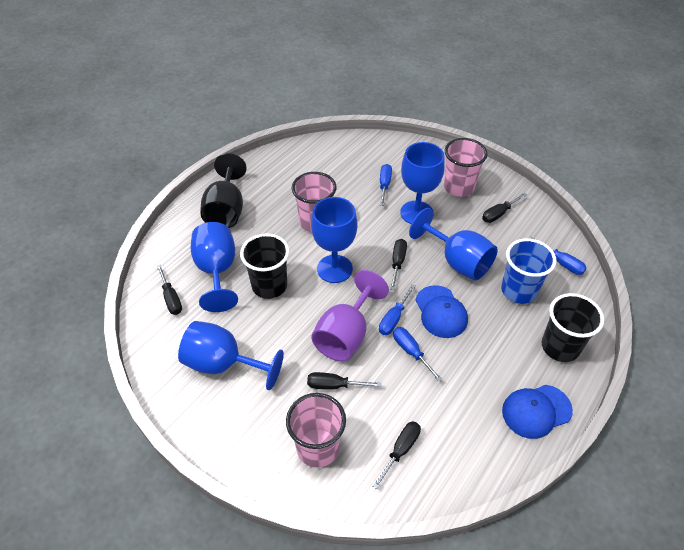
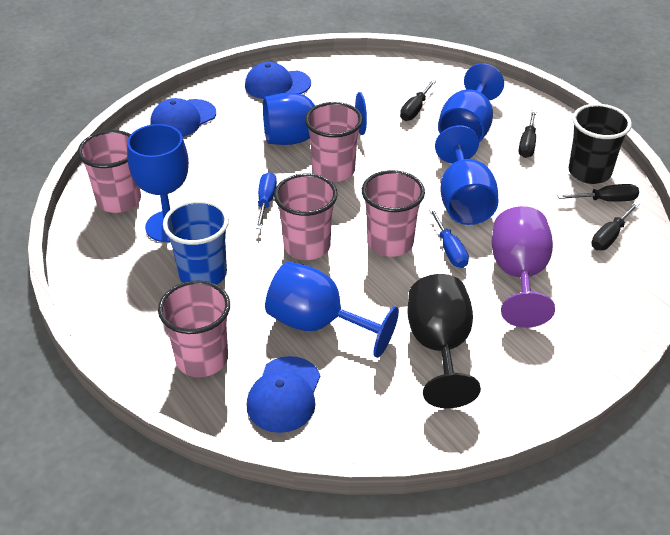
black cup: [240,233,289,299] [542,293,604,362] = 2 -> [569,104,632,184] = 1
black screwdriver: [157,264,182,315] [307,372,381,390] [373,421,421,489] [390,239,407,290] [482,193,527,223] = 5 -> [400,80,436,121] [519,110,537,158] [558,184,639,202] [592,202,639,250] = 4
blue cap: [415,285,468,338] [502,385,573,439] = 2 -> [150,98,216,137] [245,62,311,99] [246,356,320,433] = 3
blue screwdriver: [379,284,416,335] [380,164,392,206] [393,327,443,382] [529,237,587,275] = 4 -> [256,172,277,229] [429,209,469,268] = 2
pink cup: [286,393,346,468] [292,172,337,232] [444,138,488,197] = 3 -> [78,130,141,213] [158,280,230,377] [274,173,337,260] [305,102,363,182] [362,170,425,257] = 5

